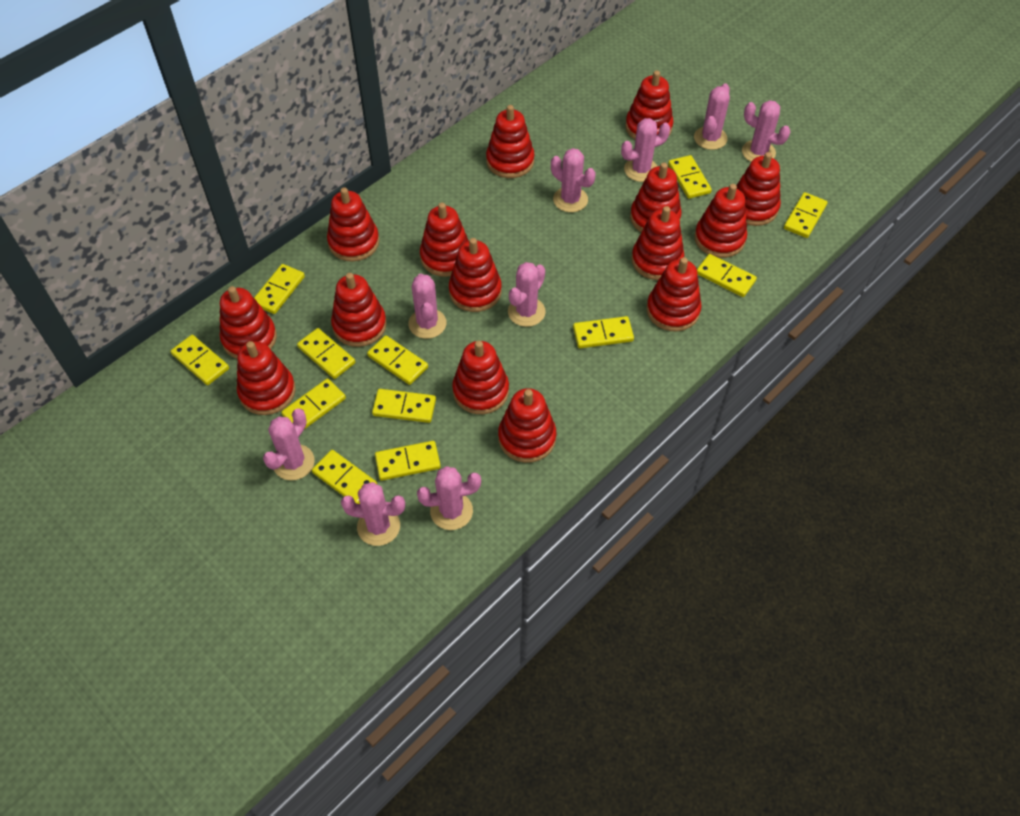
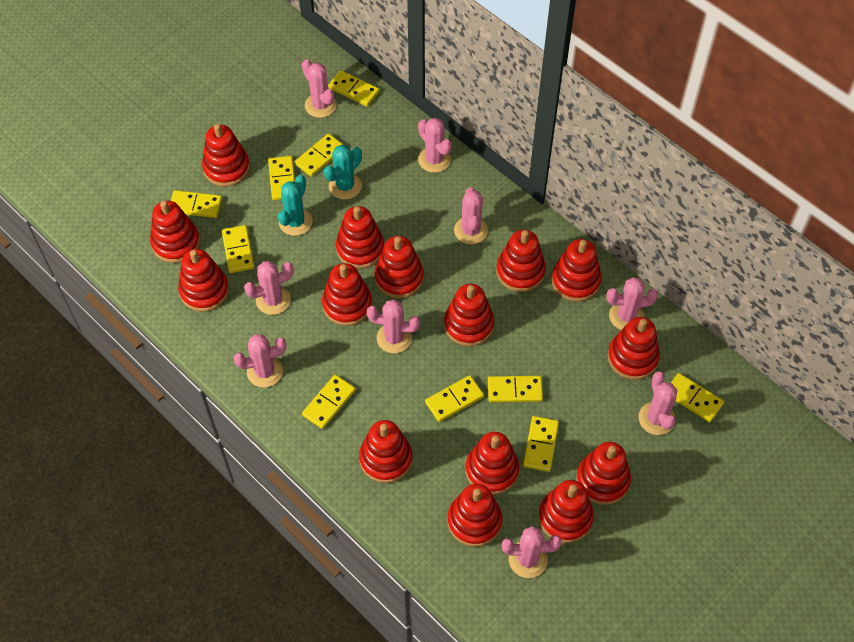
turquoise cactus: none = 0 -> [278,175,313,236] [324,145,362,200] = 2
yellow domino: [171,335,229,385] [254,264,305,314] [281,378,346,429] [297,328,355,379] [312,450,377,504] [367,335,428,385] [372,389,436,423] [375,441,441,481] [573,316,634,348] [668,155,712,199] [697,254,757,297] [784,192,828,238] = 12 -> [171,190,222,218] [222,225,254,273] [268,156,295,200] [295,133,344,177] [302,375,355,429] [328,70,379,107] [425,375,484,422] [488,376,543,402] [523,416,559,472] [671,373,724,422] = 10

